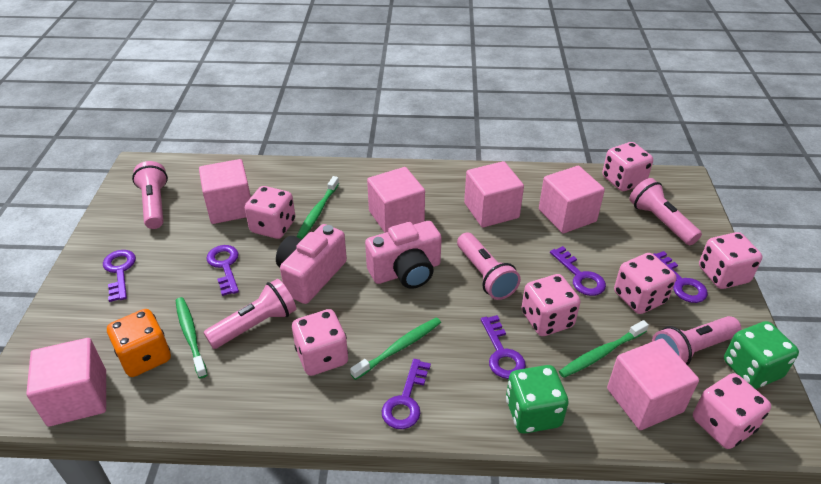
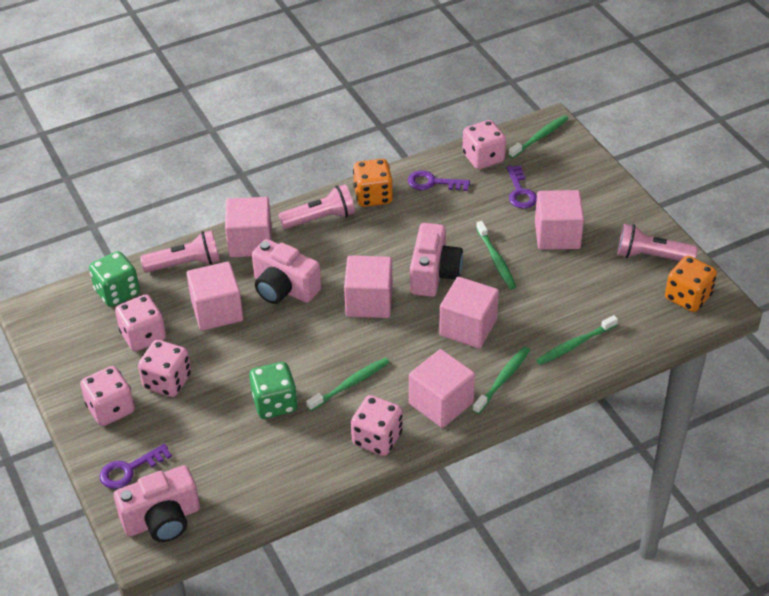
green toothbrush: [176,297,208,378] [296,176,339,239] [350,317,441,380] [559,320,649,378] = 4 -> [306,358,389,411] [473,346,530,414] [476,221,516,289] [509,115,569,158] [536,315,618,365] = 5
orange dice: [107,309,171,377] = 1 -> [353,159,393,207] [665,256,717,312] = 2
pink camera: [276,224,347,304] [365,221,442,289] = 2 -> [114,465,200,542] [252,239,321,304] [410,223,463,297] = 3
pink dice: [245,186,295,239] [292,309,348,376] [521,274,580,336] [602,142,653,191] [614,253,676,314] [693,373,771,449] [699,232,763,289] = 7 -> [80,366,135,426] [115,294,166,352] [138,340,191,397] [351,395,403,456] [462,120,506,169] = 5
pink flashlight: [132,161,168,229] [203,279,296,349] [457,233,521,300] [629,178,702,245] [652,316,741,365] = 5 -> [140,230,220,273] [278,184,355,229] [618,224,698,261] = 3
purple key: [103,250,136,302] [206,245,239,296] [382,359,431,429] [481,315,526,379] [550,246,606,296] [654,251,708,303] = 6 -> [100,444,172,489] [408,170,470,191] [507,165,537,209] = 3

